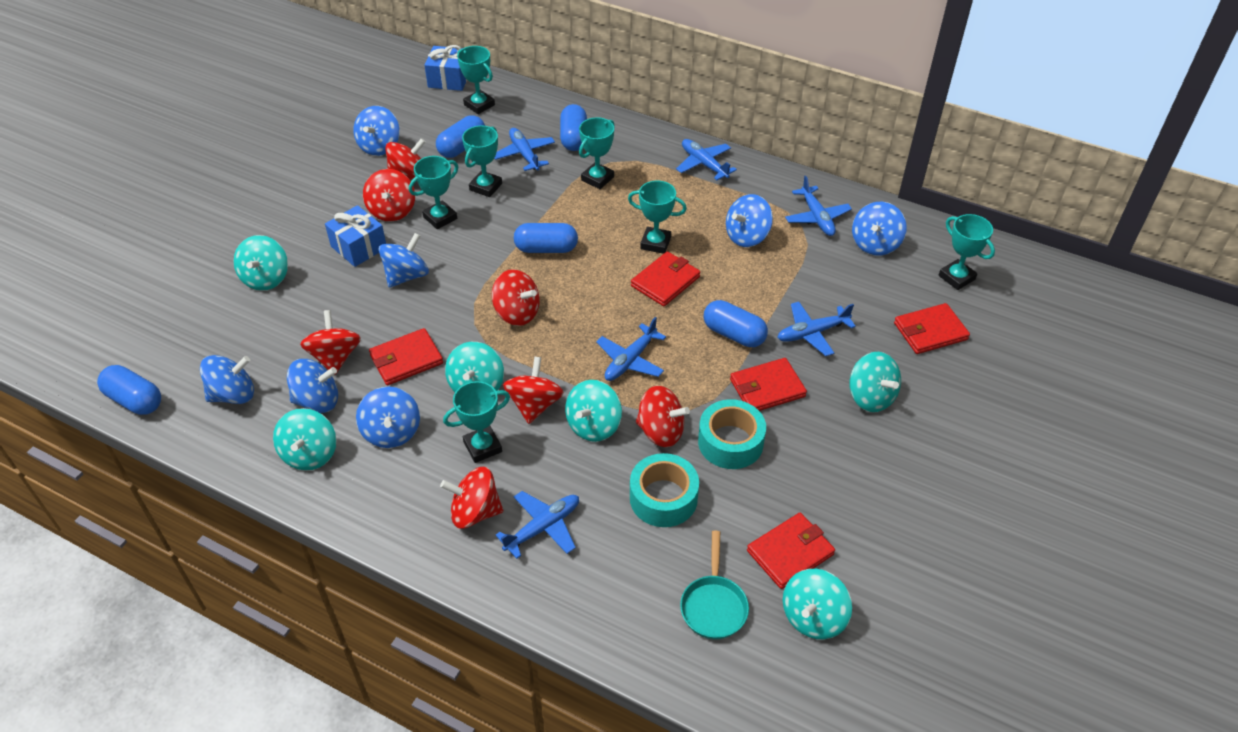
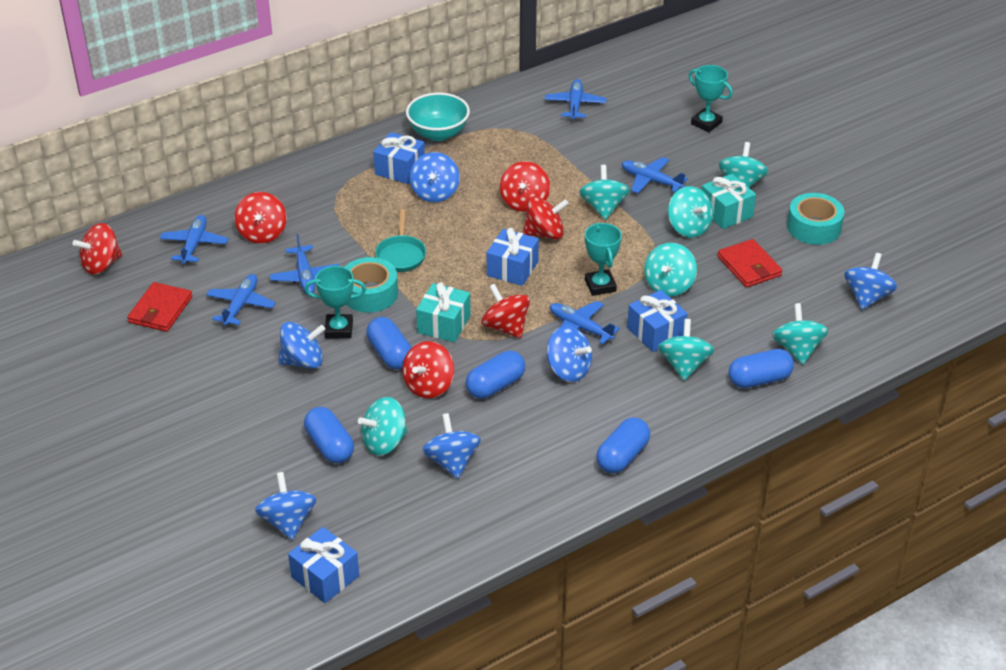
blue gift: [325,205,386,267] [424,45,467,91] = 2 -> [288,527,359,603] [373,132,425,184] [487,228,539,286] [627,290,688,352] = 4
blue spinning top: [200,355,254,404] [287,359,338,413] [353,106,400,156] [356,387,420,448] [379,233,429,288] [726,194,773,247] [852,202,907,256] = 7 -> [255,472,316,540] [278,322,325,369] [410,152,460,203] [422,413,481,479] [547,326,592,382] [844,253,897,310] = 6
red spinning top: [300,310,361,375] [363,169,415,222] [385,138,425,180] [440,467,503,529] [492,269,540,326] [503,357,564,424] [636,386,690,447] = 7 -> [72,223,122,275] [234,192,287,244] [402,341,454,398] [481,284,530,338] [500,161,550,212] [523,196,569,239] = 6
red wallet: [369,328,443,385] [631,251,700,306] [730,358,807,411] [747,513,835,589] [894,303,970,354] = 5 -> [127,282,192,332] [717,239,782,287] = 2
turquoise bowl: none = 0 -> [406,93,470,141] = 1
turquoise gift: none = 0 -> [416,282,471,343] [702,174,756,229] = 2
turquoise spinning top: [233,235,288,291] [273,408,336,470] [445,342,504,392] [565,380,622,442] [783,569,852,639] [850,352,901,412] = 6 -> [358,397,408,455] [579,165,630,220] [644,243,697,296] [658,319,714,381] [668,186,713,238] [719,142,768,188] [772,303,829,365] = 7
turquoise trophy: [409,156,458,229] [443,381,510,463] [457,46,495,114] [462,125,502,197] [579,117,615,189] [628,181,687,254] [939,214,995,290] = 7 -> [305,266,366,338] [585,223,622,296] [688,65,733,132] = 3

